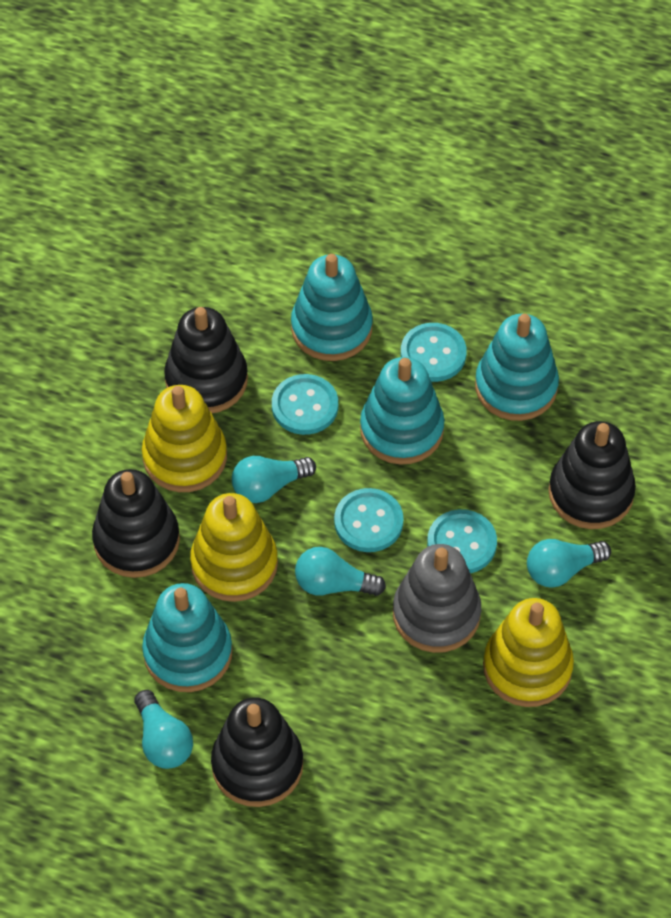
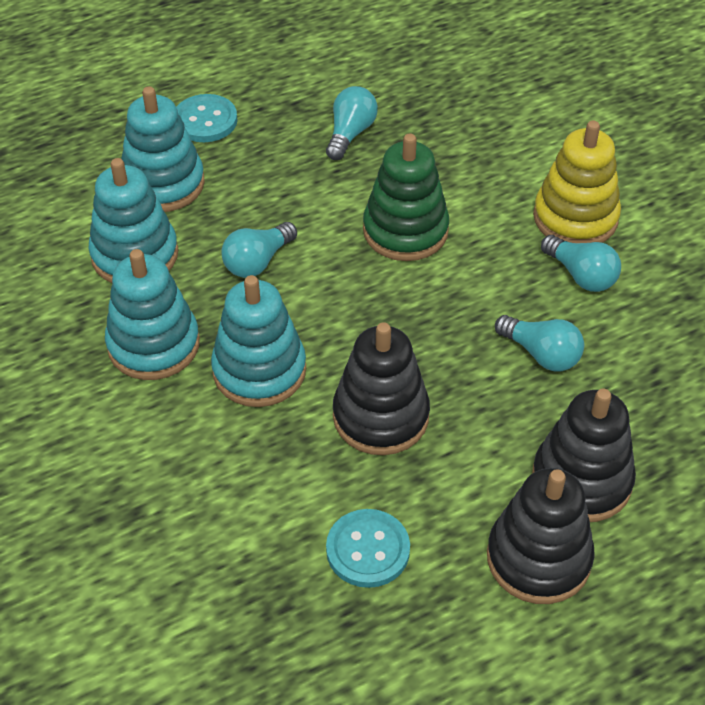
black stacking toy: [92,469,180,578] [164,307,248,413] [211,697,303,807] [549,421,636,529] = 4 -> [333,322,430,455] [487,468,595,604] [532,389,636,522] = 3
green stacking toy: none = 0 -> [363,133,449,261] = 1
grey stacking toy: [393,544,481,653] = 1 -> none = 0
turquoise button: [272,374,338,435] [334,488,404,552] [401,323,467,382] [427,509,497,573] = 4 -> [176,94,238,142] [326,509,410,588] = 2
yellow stacking toy: [142,385,227,492] [190,493,278,602] [483,598,574,707] = 3 -> [533,120,621,243] = 1

